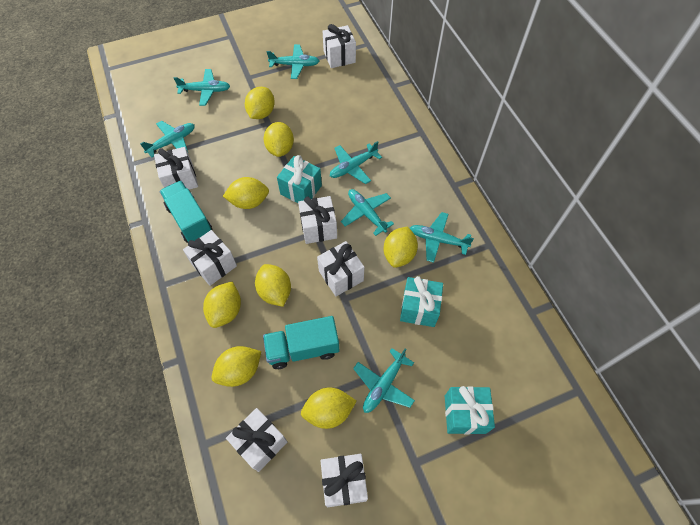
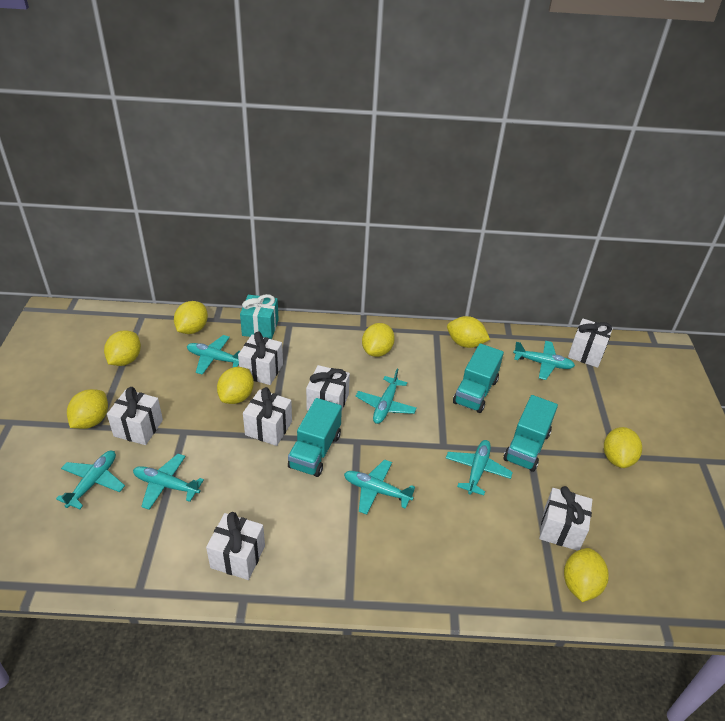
turquoise gift: [277,155,322,203] [400,276,443,327] [445,386,495,434] = 3 -> [240,294,279,339] = 1
turquoise truck: [160,181,212,243] [263,316,339,369] = 2 -> [288,398,342,477] [453,343,504,413] [504,395,558,472] = 3

